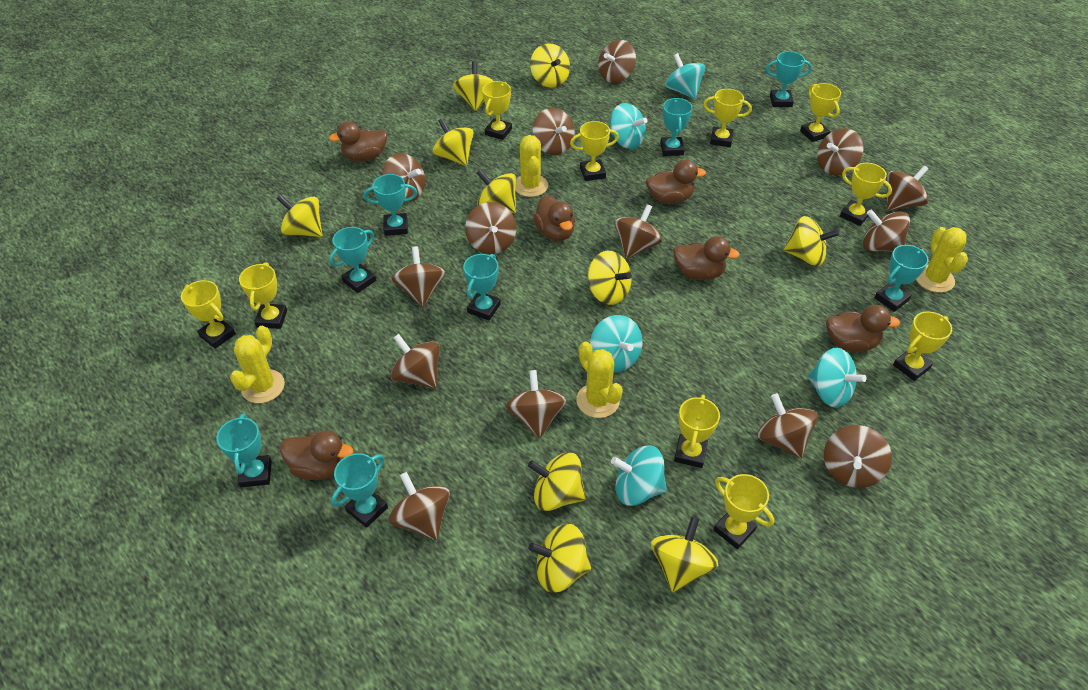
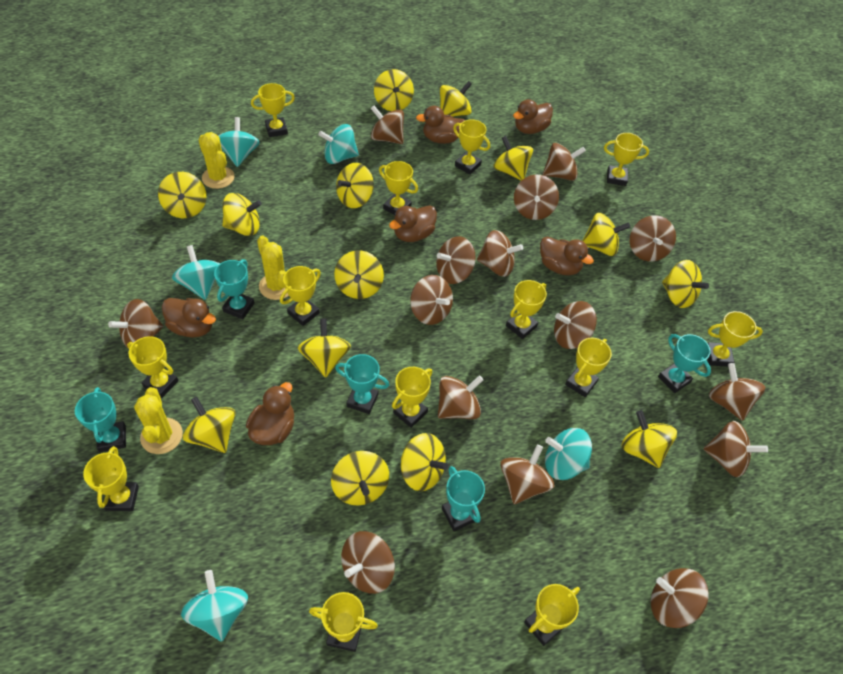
brown spinning top: [382,153,425,202] [389,472,450,540] [391,246,446,307] [391,334,440,389] [465,202,516,254] [506,370,566,439] [532,108,575,155] [598,40,636,83] [614,204,662,259] [757,393,818,458] [817,128,863,175] [824,425,892,488] [863,209,910,252] [886,166,928,211] = 14 -> [108,299,163,349] [341,531,395,594] [371,106,404,144] [410,275,453,325] [436,236,476,284] [438,375,483,419] [477,230,523,277] [500,444,554,504] [514,175,559,220] [543,143,586,181] [554,301,597,349] [630,215,676,262] [651,568,709,628] [703,421,768,477] [709,363,765,421] = 15
turquoise trophy: [216,414,272,487] [329,227,376,293] [331,453,388,528] [364,174,417,236] [463,254,501,320] [660,98,693,156] [766,51,812,107] [874,245,929,312] = 8 -> [75,387,126,452] [214,259,254,319] [335,354,389,414] [442,466,485,531] [658,334,711,393] = 5
yellow cactus: [230,326,285,403] [515,135,548,197] [576,342,623,418] [916,227,968,293] = 4 -> [134,387,183,454] [198,132,235,189] [257,235,289,300] = 3
yellow spinning top: [276,194,322,237] [432,118,474,166] [453,62,494,111] [477,169,516,213] [528,452,586,511] [528,524,591,593] [530,43,570,88] [588,251,632,305] [651,516,718,592] [783,216,839,266] = 10 -> [158,172,206,218] [183,397,235,453] [222,193,262,236] [298,318,351,378] [331,451,389,505] [334,250,384,299] [336,163,374,208] [374,69,414,111] [401,433,448,491] [440,81,472,117] [493,136,533,181] [582,213,630,256] [621,410,677,468] [662,260,709,308] = 14
yellow trophy: [181,280,236,349] [239,262,287,329] [482,81,512,140] [570,121,619,181] [674,395,720,468] [703,89,752,147] [713,474,774,549] [800,83,841,142] [840,163,892,226] [893,311,952,381] = 10 -> [83,446,139,511] [127,336,178,398] [251,83,295,137] [280,266,321,326] [309,592,378,652] [379,161,418,215] [392,367,432,428] [453,120,490,175] [506,280,547,339] [524,584,580,646] [565,338,612,397] [604,133,649,186] [708,311,763,367] = 13

